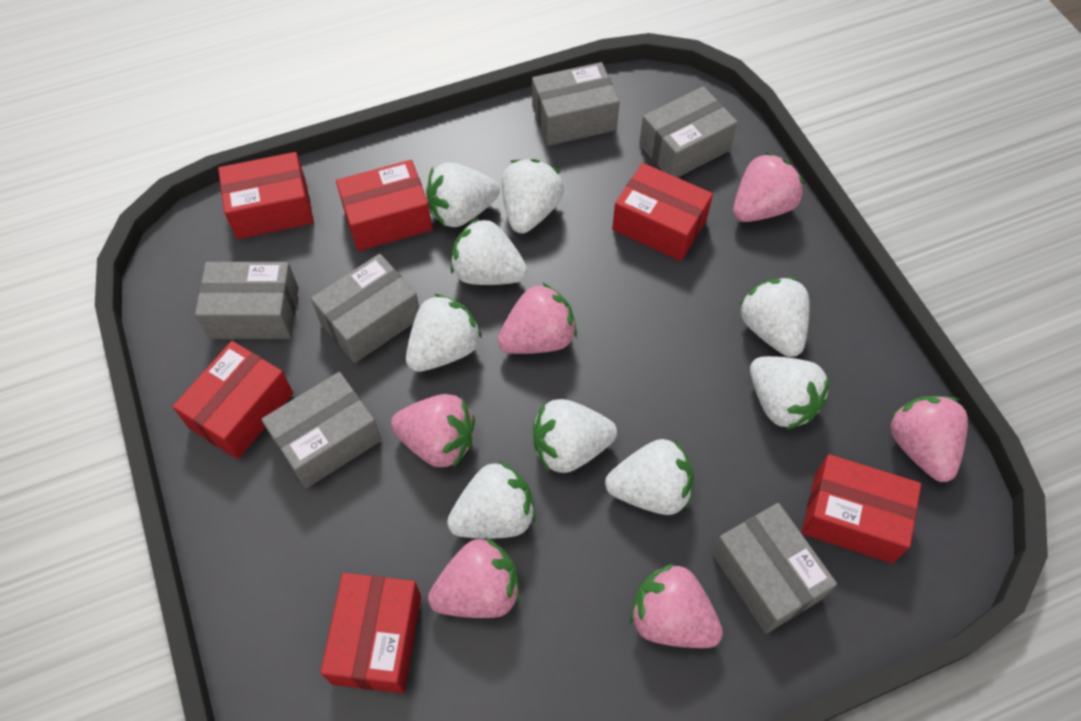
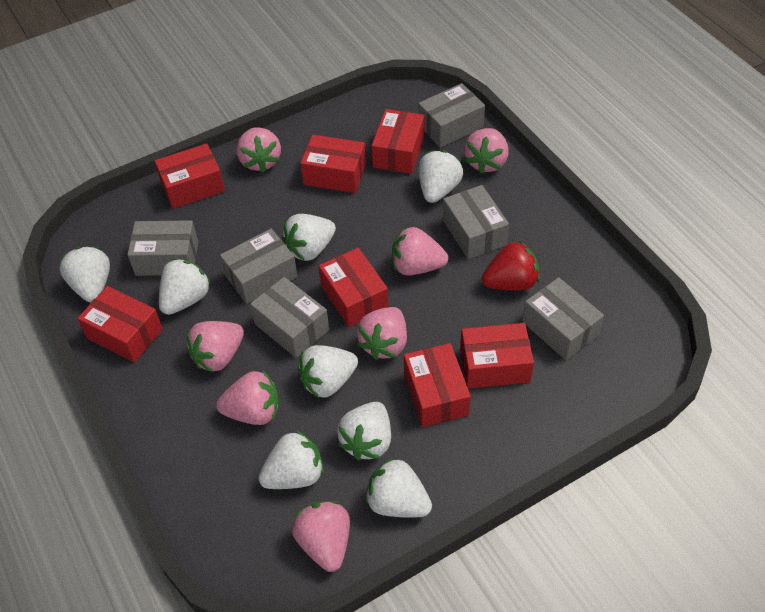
pink strawberry: [391,394,475,468] [428,538,520,618] [498,282,577,354] [630,564,723,648] [733,152,804,222] [889,396,968,482] = 6 -> [186,321,244,373] [216,371,279,425] [236,127,281,173] [292,501,350,572] [357,307,407,360] [392,227,448,275] [464,128,509,174] = 7
red box: [173,341,293,459] [218,152,314,239] [320,573,421,693] [336,160,432,251] [612,163,713,261] [802,454,921,563] = 6 -> [77,286,163,362] [155,143,225,209] [300,135,366,193] [318,248,389,327] [371,109,424,174] [404,343,471,427] [460,323,534,388] = 7
red strawberry: none = 0 -> [482,241,539,290] = 1
white strawberry: [406,294,482,372] [426,163,500,227] [447,461,536,539] [451,218,527,285] [501,159,564,233] [533,399,617,473] [605,439,694,515] [740,277,810,357] [750,356,830,430] = 9 -> [59,247,110,302] [159,258,211,315] [258,430,324,489] [282,214,336,261] [298,345,358,398] [337,402,391,461] [365,457,432,518] [418,150,463,203] = 8

